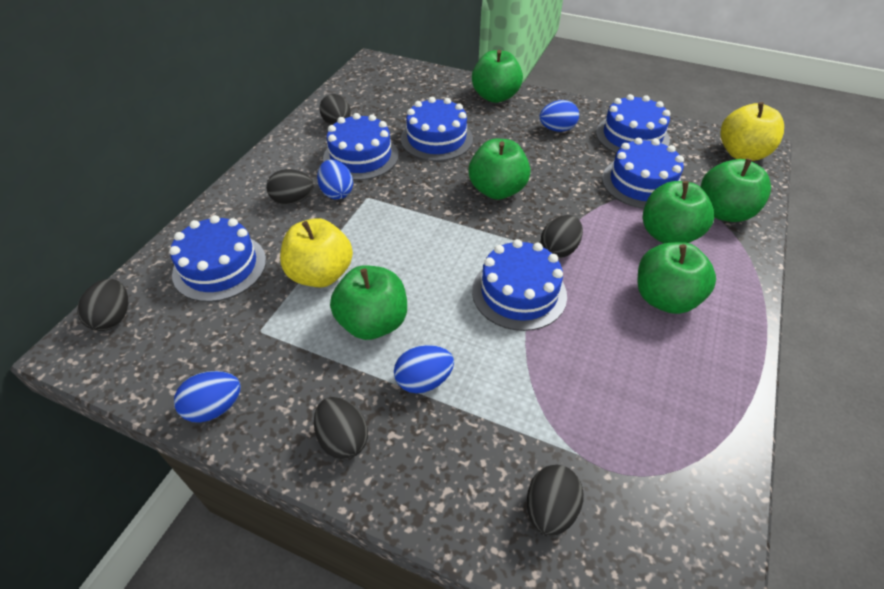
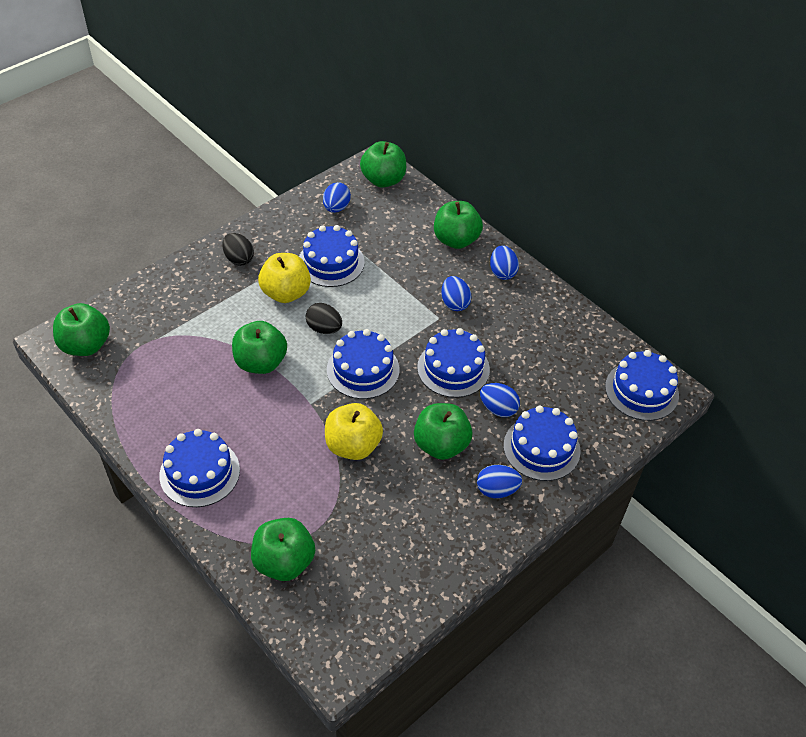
black egg: [77,279,128,331] [266,169,314,205] [314,397,368,460] [319,94,351,125] [527,465,583,536] [541,215,583,258] = 6 -> [223,233,254,266] [306,303,342,334] = 2
blue egg: [174,371,241,423] [317,159,353,200] [394,345,454,393] [539,100,579,132] = 4 -> [323,182,351,213] [441,276,472,311] [477,465,522,498] [480,383,520,417] [490,245,519,280] = 5

